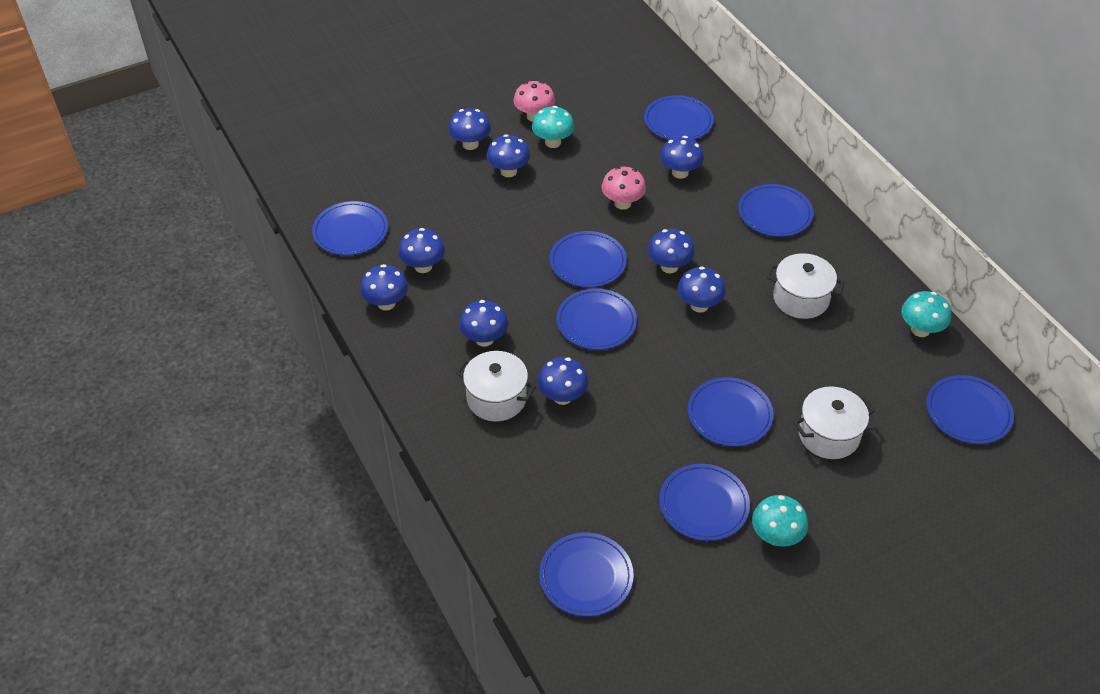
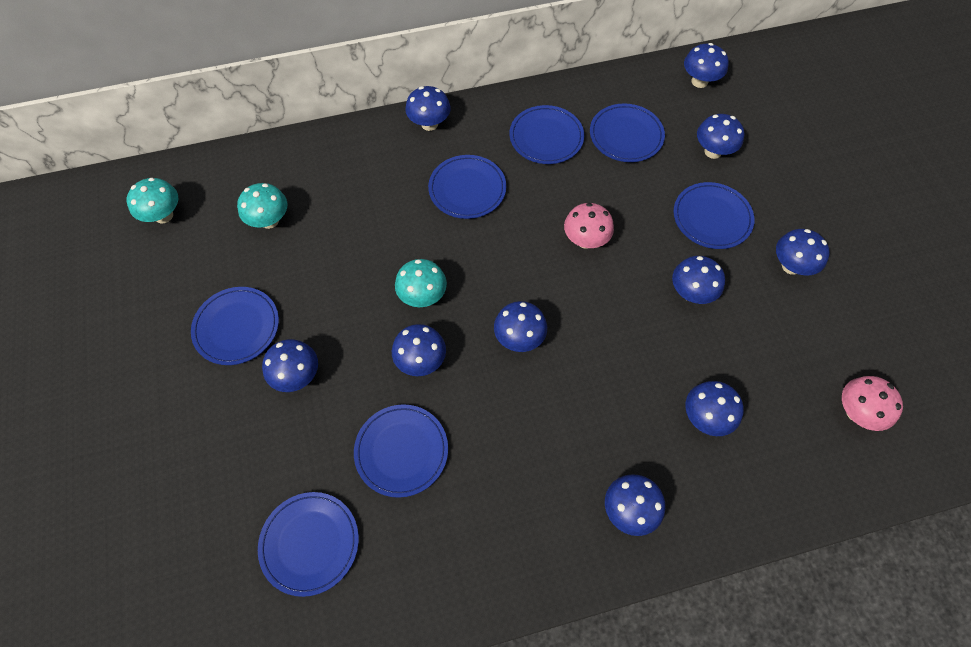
blue mushroom: [360,264,408,310] [398,228,445,273] [448,108,491,150] [459,300,508,347] [487,134,530,177] [537,357,589,405] [648,229,695,273] [660,136,704,179] [678,266,726,313] = 9 -> [262,339,318,392] [392,324,446,376] [405,86,451,131] [494,301,547,352] [605,475,665,536] [672,256,725,304] [684,43,728,88] [685,381,744,436] [697,114,744,159] [776,229,830,276] = 10
blue plate: [312,201,388,255] [539,532,634,617] [549,231,627,288] [556,288,637,350] [644,95,714,140] [659,464,750,541] [688,377,774,447] [738,184,813,237] [926,375,1014,444] = 9 -> [191,287,279,365] [258,492,359,597] [354,404,448,498] [428,155,506,219] [510,105,584,164] [590,104,665,162] [673,182,754,249] = 7
white pot: [456,351,536,421] [767,253,845,319] [794,386,875,459] = 3 -> none = 0

